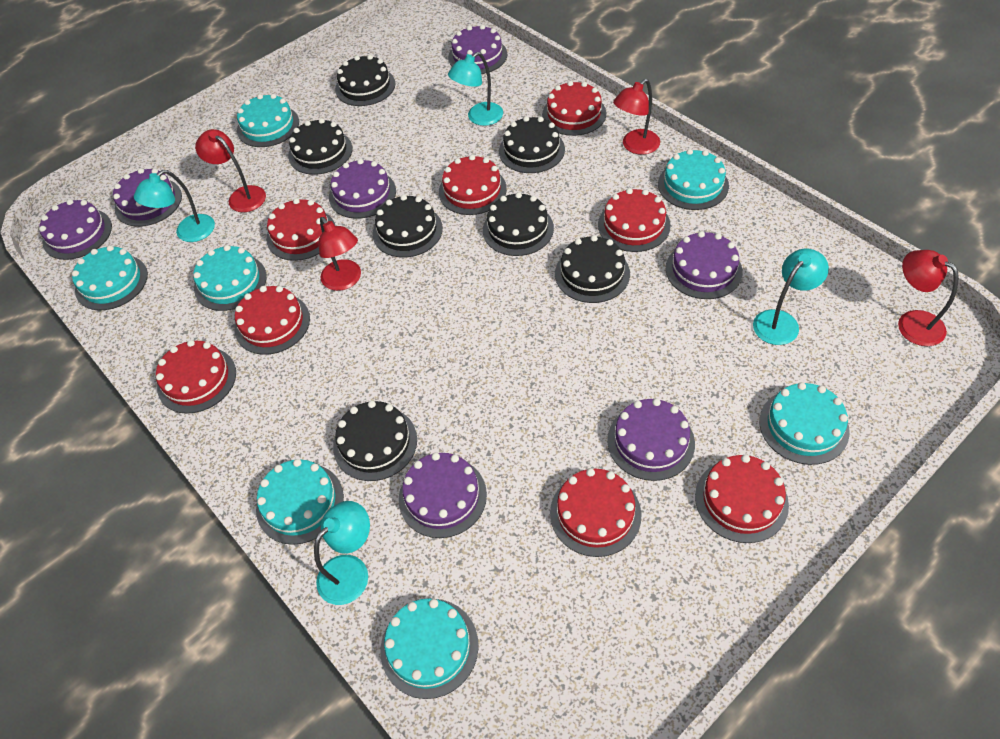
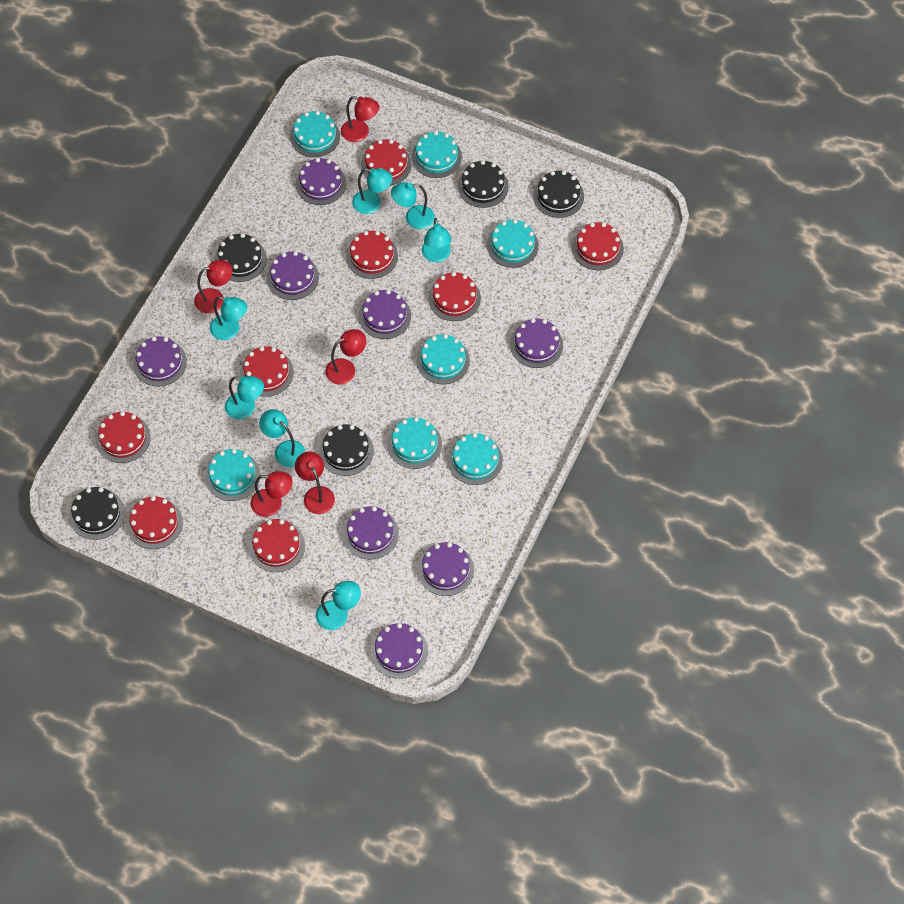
black cake: [288,118,352,175] [333,400,417,481] [335,55,395,106] [372,195,443,257] [483,192,554,256] [499,116,565,173] [555,235,630,303] = 7 -> [69,487,125,540] [215,233,267,282] [319,424,374,476] [458,160,509,208] [533,171,584,218] = 5
purple cake: [39,199,112,260] [113,168,182,227] [329,159,396,219] [399,453,487,538] [448,25,507,74] [607,398,695,481] [666,231,743,299] = 7 -> [133,336,187,387] [267,251,319,300] [296,158,346,205] [343,506,399,559] [358,290,411,339] [371,623,428,679] [418,542,474,596] [510,318,563,368] = 8
red lamp: [195,129,266,212] [319,217,361,291] [613,79,660,155] [898,250,959,346] = 4 -> [194,260,232,313] [251,471,292,517] [295,451,335,514] [325,329,366,385] [341,96,379,142] = 5
turquoise lamp: [134,170,215,242] [314,501,370,605] [448,52,503,126] [753,249,829,345] = 4 -> [210,296,247,340] [225,376,264,419] [259,409,305,467] [316,581,361,630] [352,168,393,214] [391,182,434,229] [422,218,452,262] = 7

